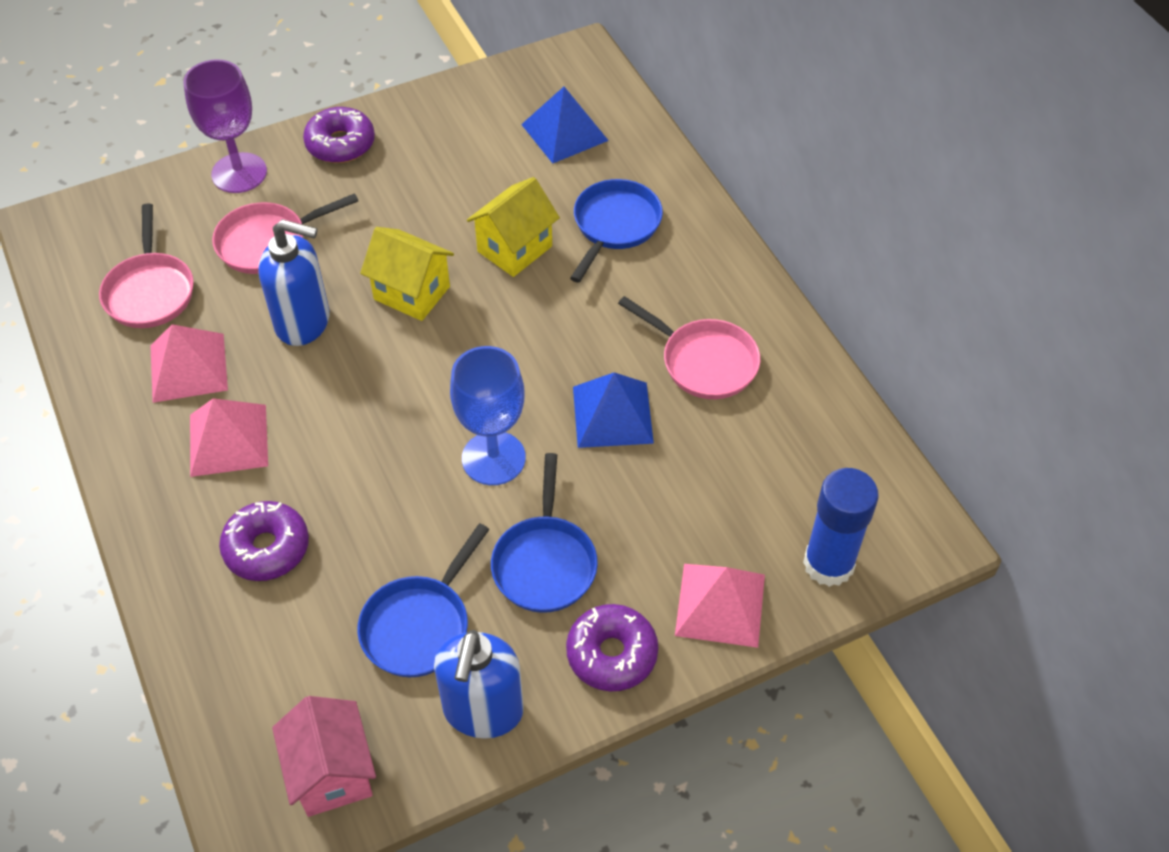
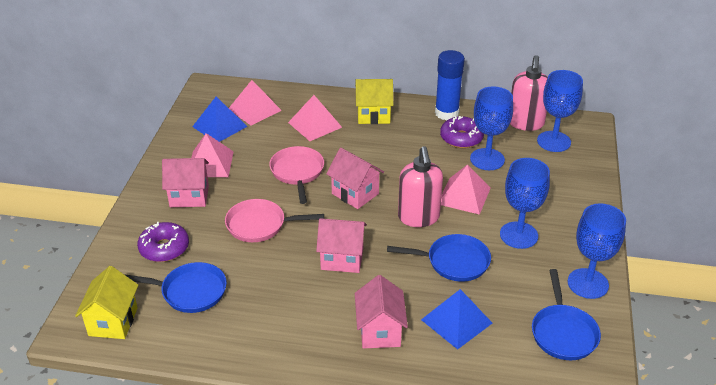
blue goblet: [450,346,526,485] = 1 -> [470,86,513,170] [500,158,550,249] [537,70,583,152] [568,203,626,299] = 4
blue soap dispenser: [258,219,330,346] [434,630,524,739] = 2 -> none = 0
pink house: [272,696,376,817] = 1 -> [162,158,209,207] [316,218,367,273] [326,148,384,209] [355,275,408,349] = 4
pink pan: [99,204,194,328] [212,193,358,274] [618,296,760,399] = 3 -> [225,199,324,242] [269,146,324,204] = 2
pink pyramid: [150,324,228,403] [190,398,268,477] [675,564,765,648] = 3 -> [191,133,234,177] [229,80,282,126] [288,95,342,141] [441,164,490,215] = 4
pink soap dispenser: none = 0 -> [398,146,443,227] [510,55,548,131] = 2
purple donut: [219,501,309,581] [303,107,375,163] [566,604,658,691] = 3 -> [137,222,189,262] [440,116,484,148] = 2
purple goblet: [183,59,267,193] = 1 -> none = 0

